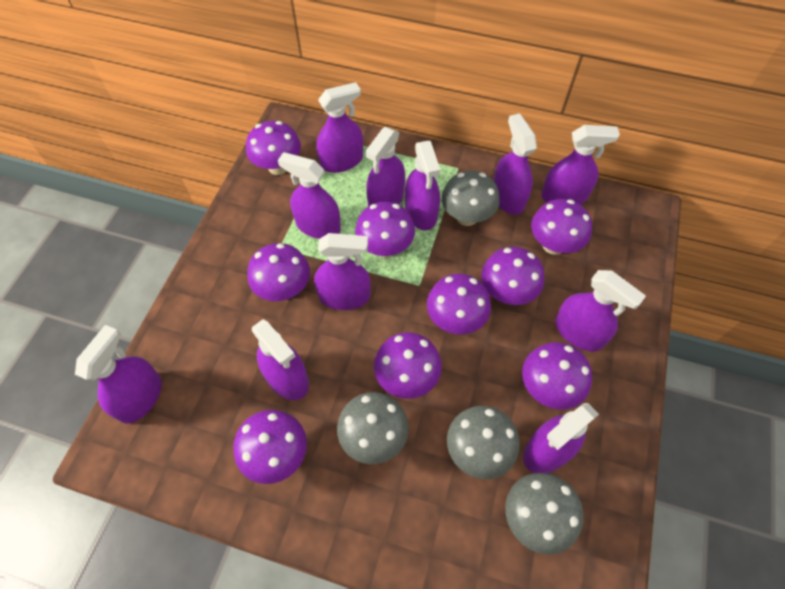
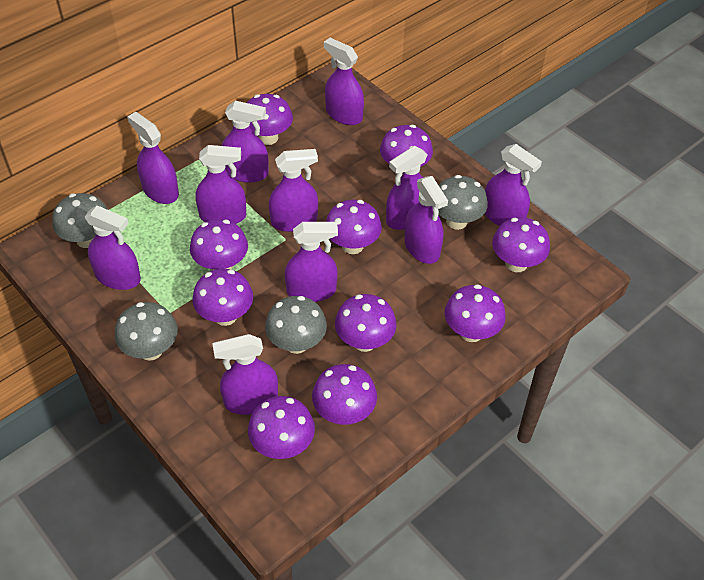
purple mushroom: [233,410,307,484] [246,121,301,175] [247,243,310,301] [355,202,415,257] [374,332,442,399] [427,274,491,334] [482,247,545,305] [522,342,592,409] [531,199,592,255] = 9 -> [190,219,248,270] [192,269,253,326] [247,94,293,145] [248,396,315,459] [312,364,377,425] [326,200,382,254] [335,294,397,352] [380,125,433,174] [445,284,506,342] [492,217,550,272] = 10

